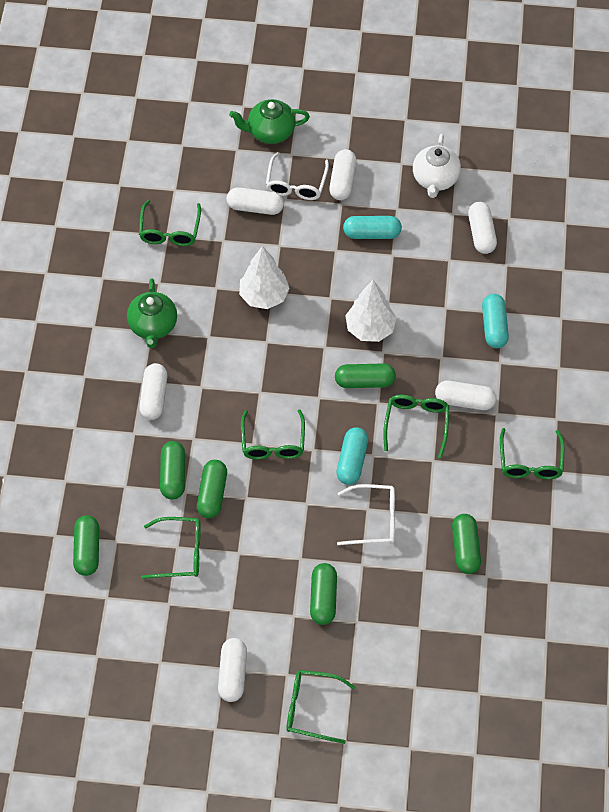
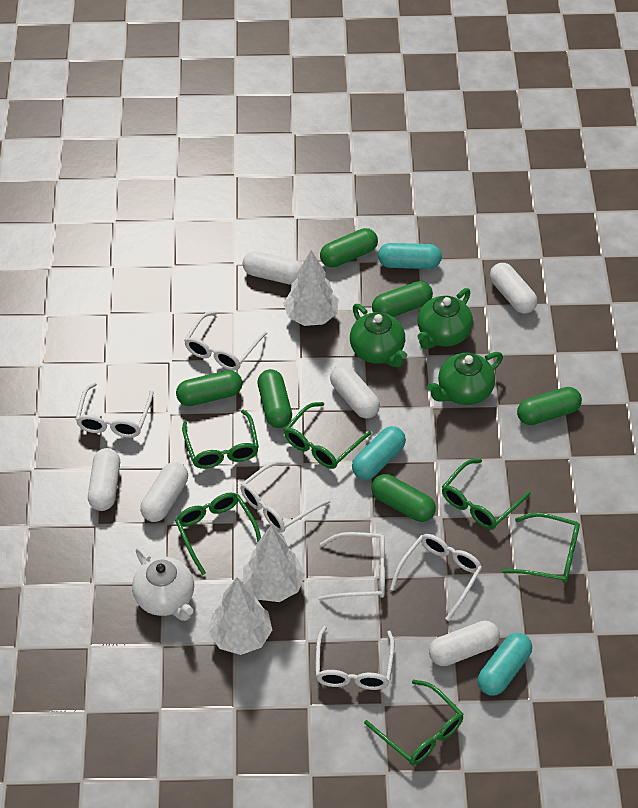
green teapot: [127,278,177,348] [229,99,310,144] = 2 -> [350,304,407,367] [417,288,473,349] [427,352,503,405] = 3
white glasses: [266,152,329,200] [337,484,395,545] = 2 -> [76,382,154,438] [184,311,267,370] [241,461,330,532] [315,626,395,690] [318,532,385,600] [390,534,482,621] = 6
white tree: [239,246,290,309] [345,280,397,342] = 2 -> [208,577,272,655] [243,525,305,602] [283,250,339,326] = 3

